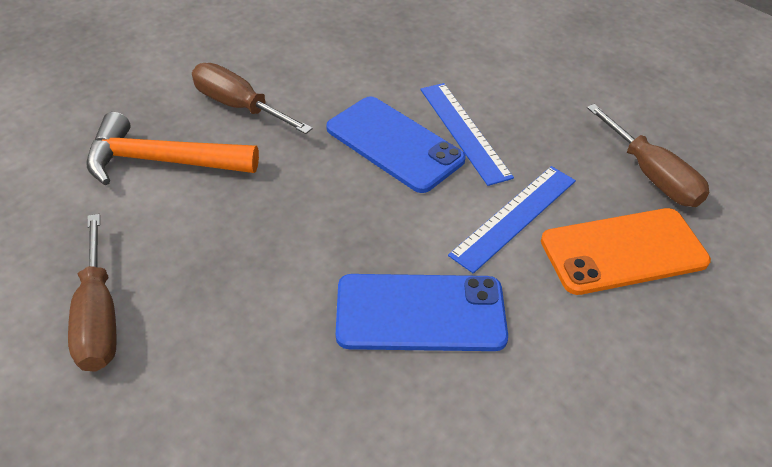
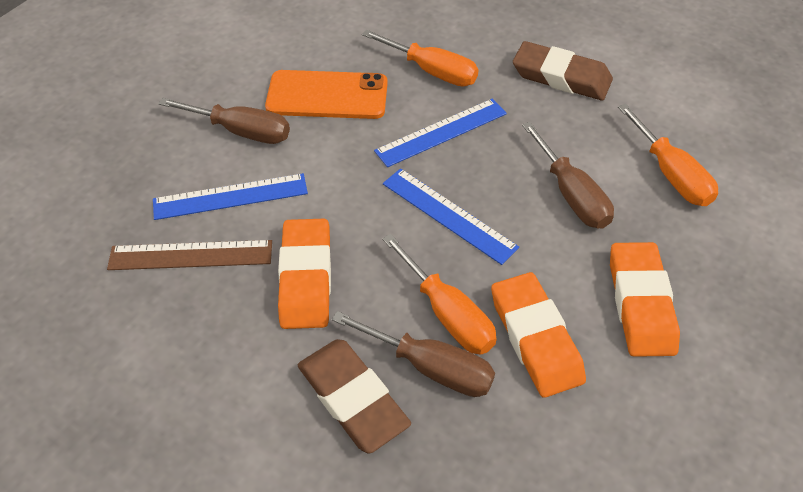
blue phone: [326,96,466,193] [336,274,508,351] = 2 -> none = 0
blue ruler: [420,83,514,186] [448,166,576,274] = 2 -> [153,173,308,220] [374,99,507,167] [383,168,519,265] = 3
brown eraser: none = 0 -> [298,339,411,453] [513,41,613,100] = 2
brown ruler: none = 0 -> [107,240,272,270] = 1
orange eraser: none = 0 -> [278,219,331,329] [491,272,586,398] [610,242,680,357] = 3
orange hammer: [86,112,259,185] = 1 -> none = 0
orange screwdriver: none = 0 -> [362,30,479,86] [382,234,497,355] [618,104,718,206] = 3

